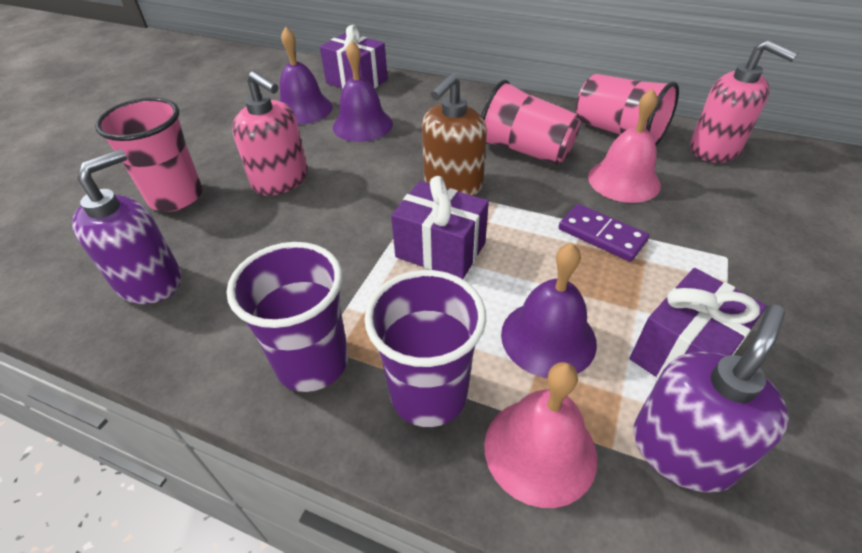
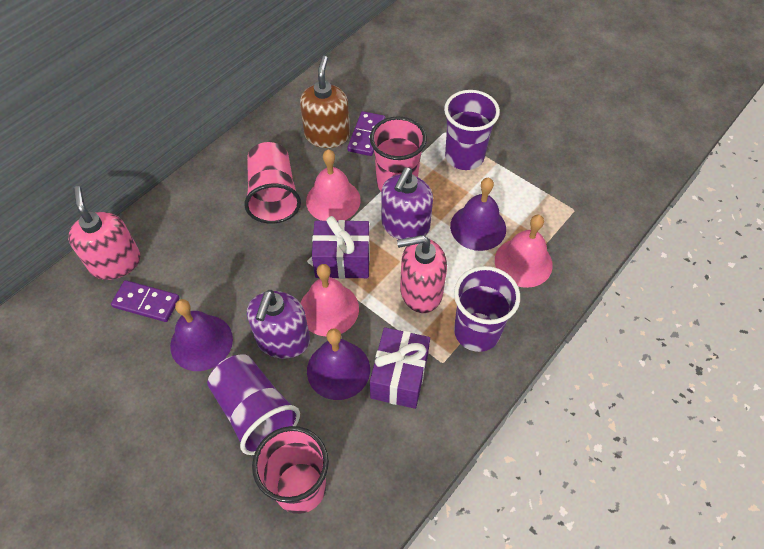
pink bell: [484,362,597,508] [588,89,661,203] = 2 -> [300,264,359,337] [306,149,361,221] [495,215,553,288] = 3
purple cup: [227,242,348,392] [365,270,486,427] = 2 -> [207,354,300,455] [444,90,500,170] [454,266,520,352] = 3
purple domino: [559,204,649,262] = 1 -> [111,280,180,322] [347,111,385,156] = 2
purple gift: [320,25,388,89] [391,176,489,279] [630,268,767,379] = 3 -> [312,216,370,279] [370,327,430,409] = 2

